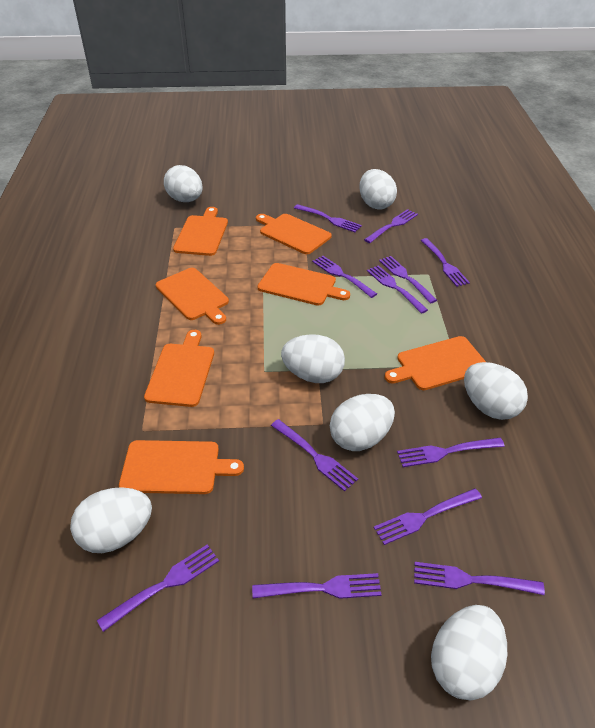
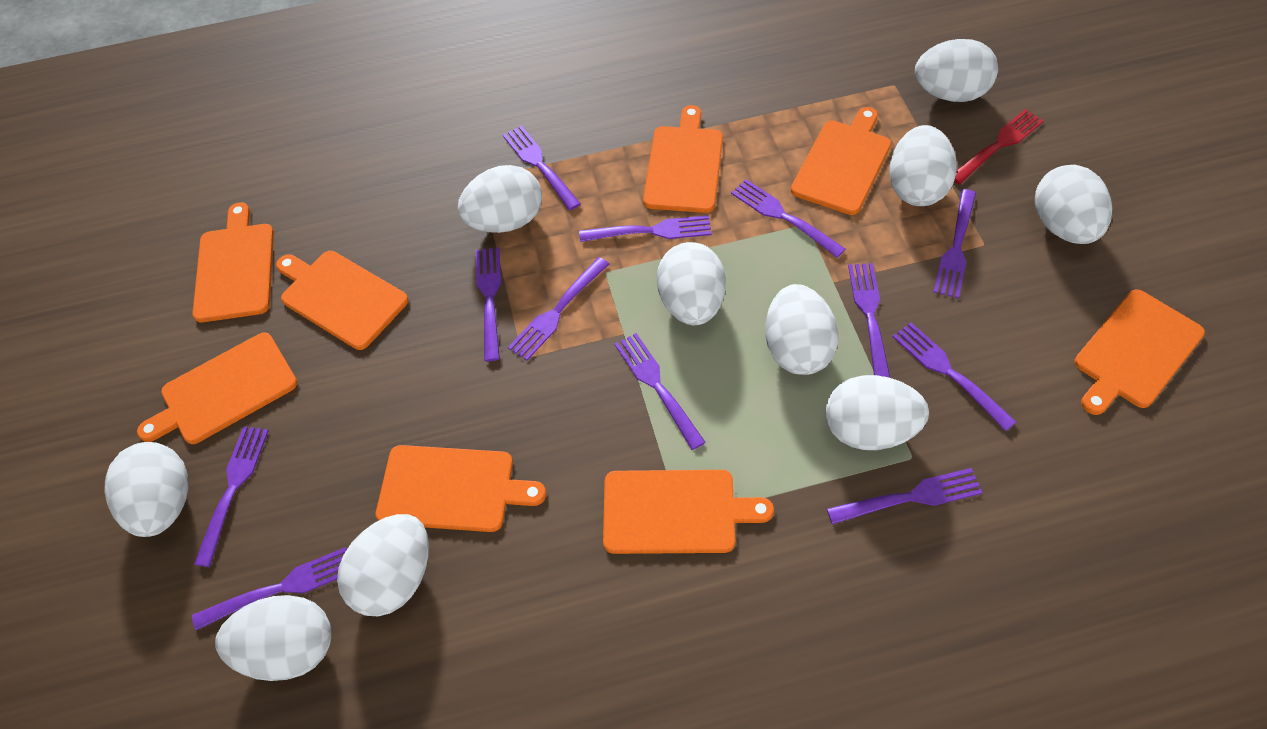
orange cutting board: [119,440,244,494] [144,330,214,407] [156,268,229,325] [173,207,228,256] [256,214,332,254] [257,263,350,306] [384,336,486,390] = 7 -> [137,333,297,444] [192,202,274,322] [276,251,408,350] [376,445,546,532] [603,470,774,554] [643,105,723,213] [791,107,891,215] [1074,289,1205,415] = 8
red fork: none = 0 -> [954,109,1044,184] = 1
white egg: [70,487,152,553] [164,165,203,202] [281,334,345,383] [330,394,395,451] [359,169,397,210] [431,605,507,700] [464,362,528,420] = 7 -> [104,442,189,537] [215,595,331,681] [337,514,429,616] [457,165,542,233] [657,242,726,325] [765,284,839,375] [825,375,929,450] [889,125,957,206] [915,39,998,102] [1035,165,1112,244] = 10

